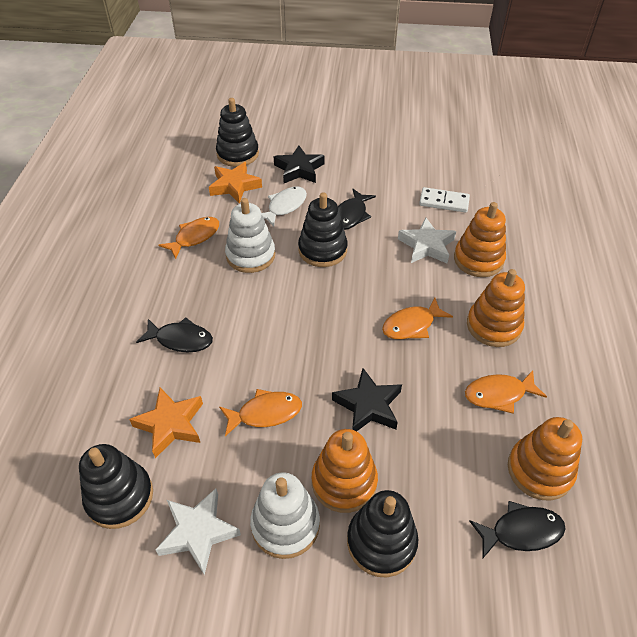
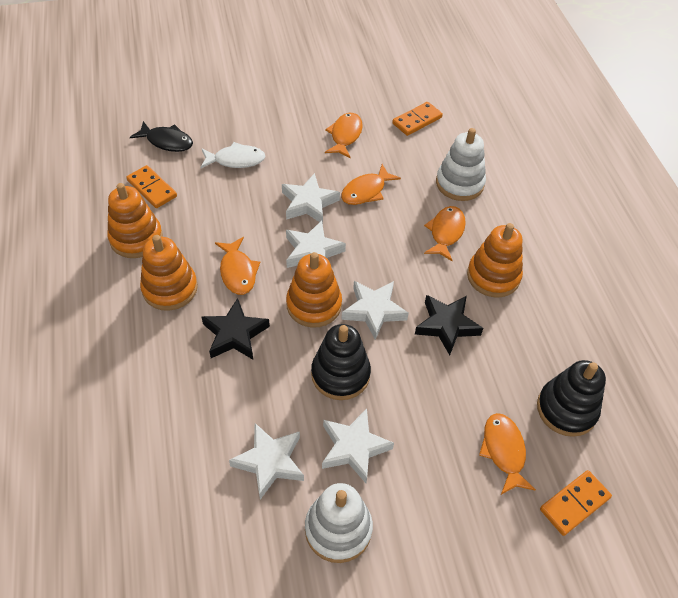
black fish: [136,317,213,352] [338,189,376,230] [469,501,566,559] = 3 -> [130,121,193,152] = 1
black stacking toy: [79,444,153,529] [216,98,259,167] [298,192,348,267] [347,490,418,578] = 4 -> [311,324,371,400] [537,360,606,437] = 2
orange domino: none = 0 -> [126,165,177,208] [392,102,443,136] [540,470,612,536] = 3
orange fish: [158,217,219,259] [219,389,302,436] [382,297,453,339] [465,370,547,414] = 4 -> [215,237,260,295] [325,113,363,158] [341,164,401,205] [424,206,466,261] [479,413,536,495] = 5
orange star: [129,388,203,458] [209,162,262,204] = 2 -> none = 0
white domino: [419,187,470,213] = 1 -> none = 0
white star: [156,489,241,575] [398,217,456,263] = 2 -> [229,423,304,499] [282,173,340,224] [286,221,346,268] [322,408,394,483] [341,281,409,340] = 5

